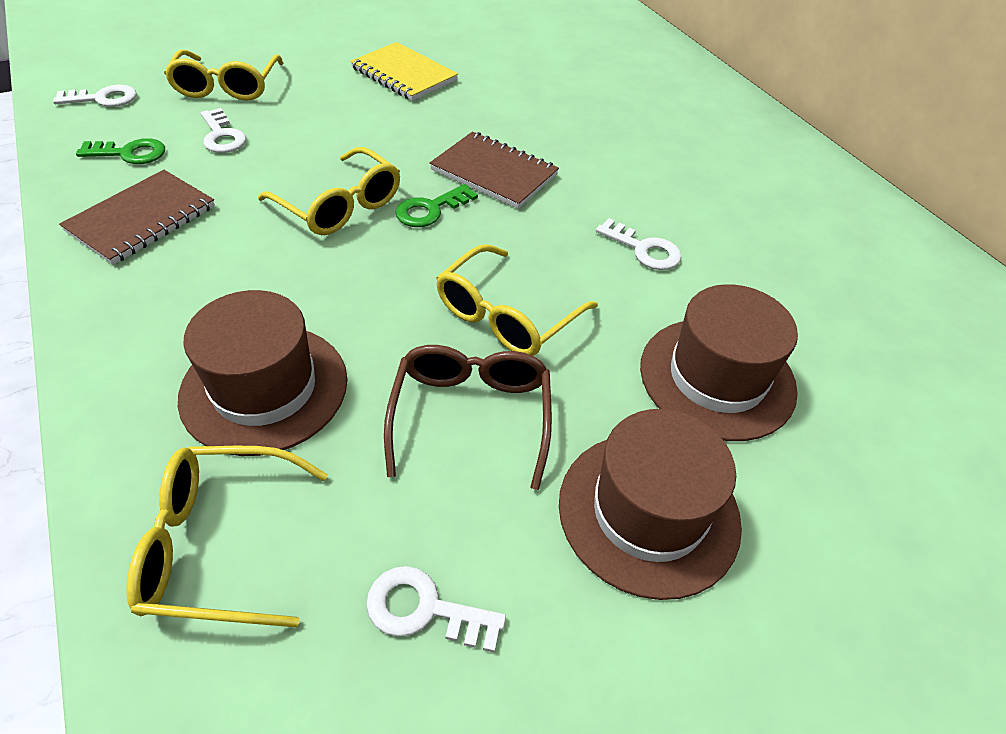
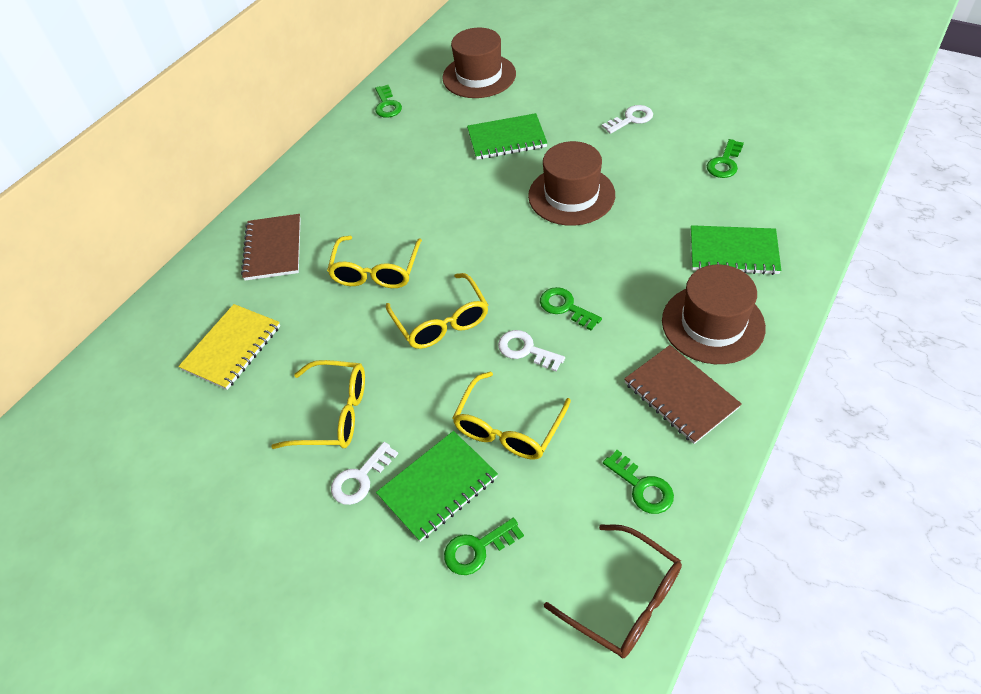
green key: [76,138,165,164] [395,184,478,227] = 2 -> [375,85,402,118] [444,518,524,575] [540,287,602,330] [603,450,674,514] [707,139,744,178] = 5
green notebook: none = 0 -> [376,431,498,542] [467,113,547,160] [691,225,781,275] = 3
white key: [53,85,137,107] [201,108,246,153] [366,566,506,653] [596,218,682,270] = 4 -> [331,442,398,505] [498,330,565,372] [602,105,653,134] = 3

